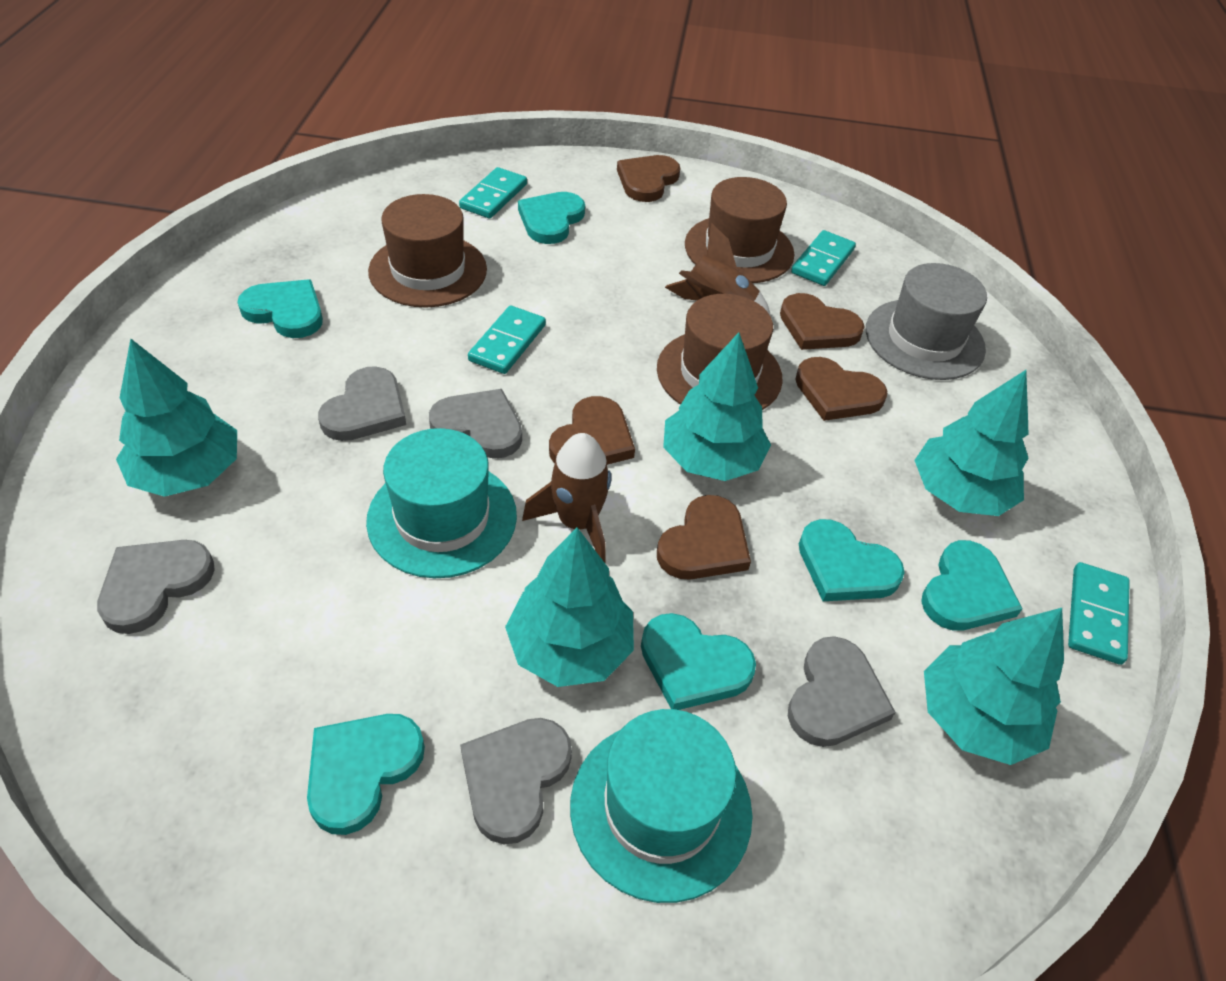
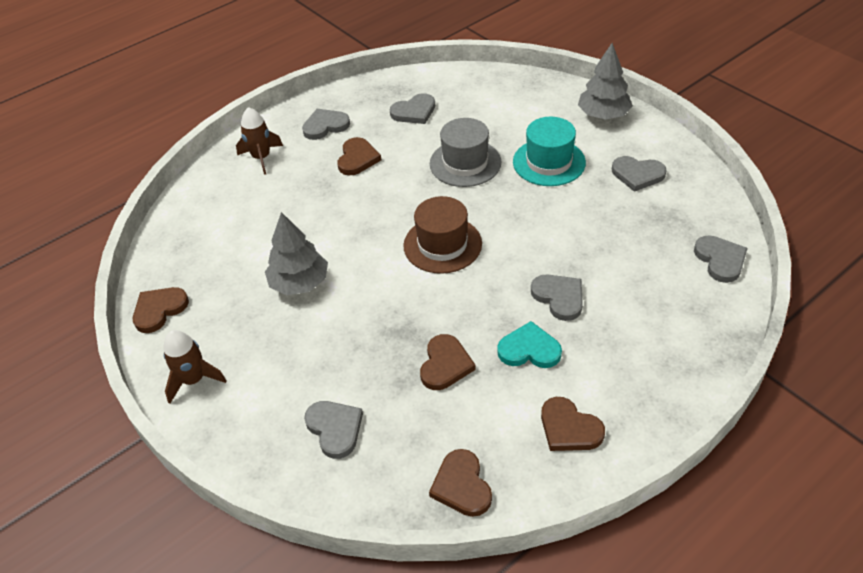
brown hat: [368,194,487,308] [657,294,783,410] [685,177,794,283] = 3 -> [403,196,482,274] = 1
grey heart: [97,540,215,634] [318,366,406,441] [429,389,522,459] [460,718,572,844] [788,636,896,747] = 5 -> [302,109,350,140] [304,401,363,459] [390,93,435,124] [531,275,583,321] [612,156,666,192] [694,235,748,283] = 6
grey tree: none = 0 -> [265,212,328,295] [578,43,633,120] = 2
turquoise domino: [459,167,527,218] [468,305,546,374] [791,230,856,286] [1068,562,1130,665] = 4 -> none = 0
turquoise hat: [366,428,517,578] [570,709,753,903] = 2 -> [513,117,586,186] = 1
turquoise heart: [237,279,323,338] [307,714,425,835] [518,192,585,244] [641,613,756,710] [799,519,905,601] [921,540,1023,631] = 6 -> [497,321,562,368] = 1
turquoise tree: [116,339,237,497] [505,527,634,687] [663,332,771,481] [914,370,1029,516] [924,608,1064,765] = 5 -> none = 0

